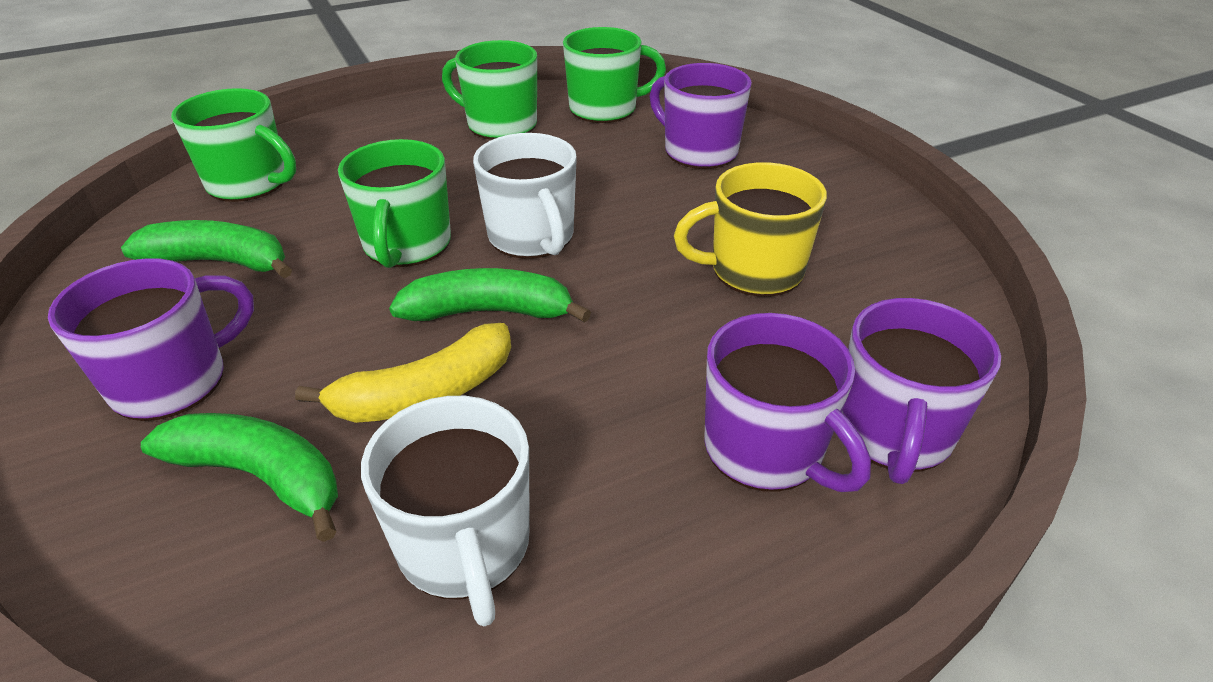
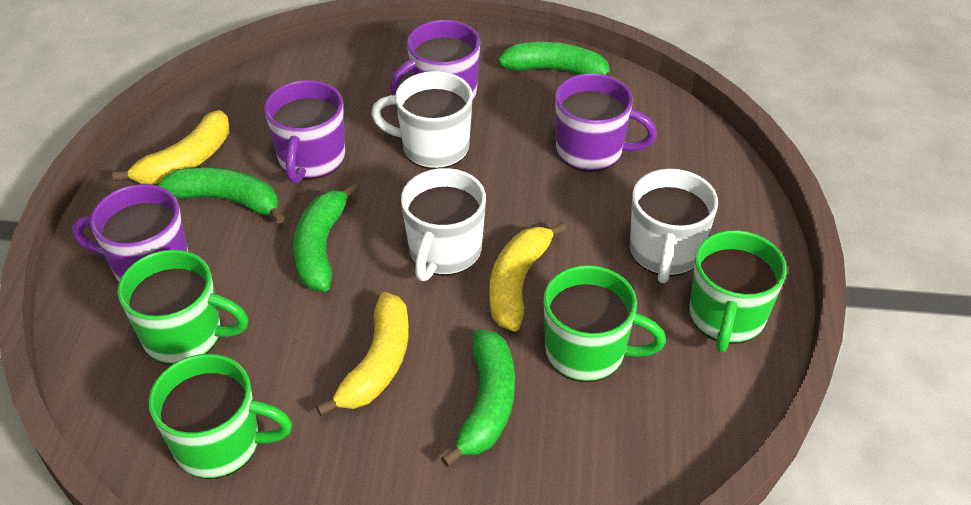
green banana: [121,220,292,278] [141,413,338,542] [389,268,591,323] = 3 -> [158,167,285,224] [293,183,359,291] [441,329,515,467] [498,42,620,81] = 4
white mug: [361,396,530,626] [473,133,577,259] = 2 -> [371,71,473,169] [401,168,486,281] [630,169,718,283] = 3
yellow banana: [295,323,511,423] = 1 -> [112,110,229,184] [316,292,409,416] [489,222,567,331] = 3
yellow mug: [674,162,827,297] = 1 -> none = 0

